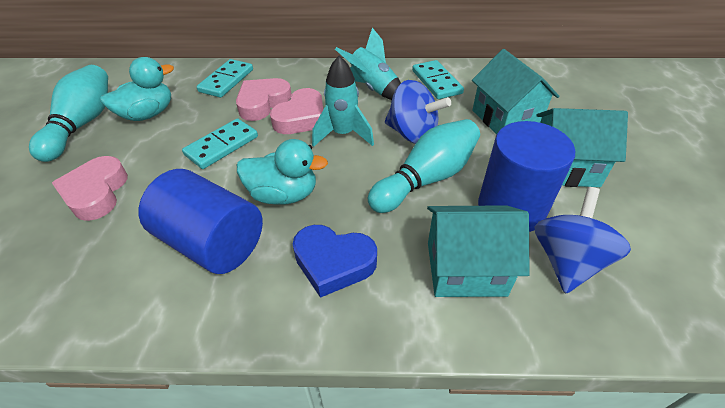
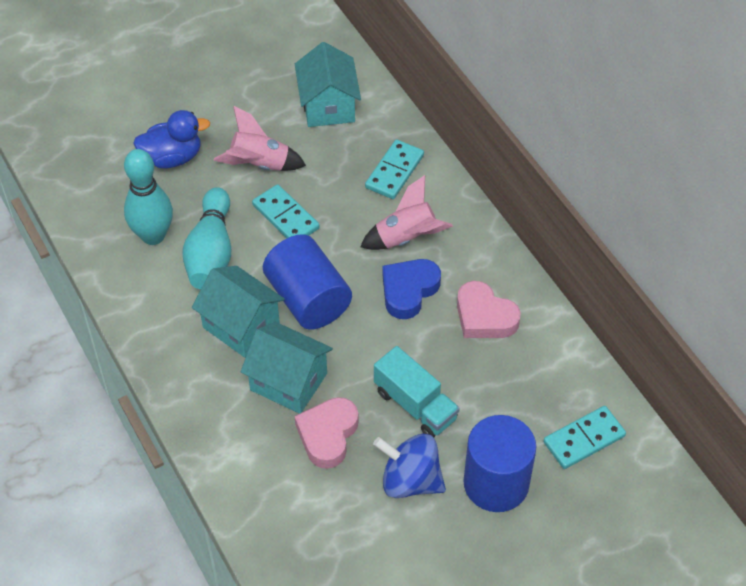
blue duck: none = 0 -> [133,110,210,168] = 1
blue spinning top: [385,80,451,144] [535,187,631,294] = 2 -> [373,434,446,498] = 1
pink heart: [52,156,128,221] [236,78,291,121] [270,88,323,134] = 3 -> [295,397,359,469] [457,281,521,338] = 2
pink rocket: none = 0 -> [214,106,306,171] [360,175,453,250] = 2
turquoise duck: [100,57,174,121] [237,139,328,205] = 2 -> none = 0
turquoise rocket: [312,56,374,147] [335,28,401,100] = 2 -> none = 0
turquoise truck: none = 0 -> [374,346,460,437] = 1

